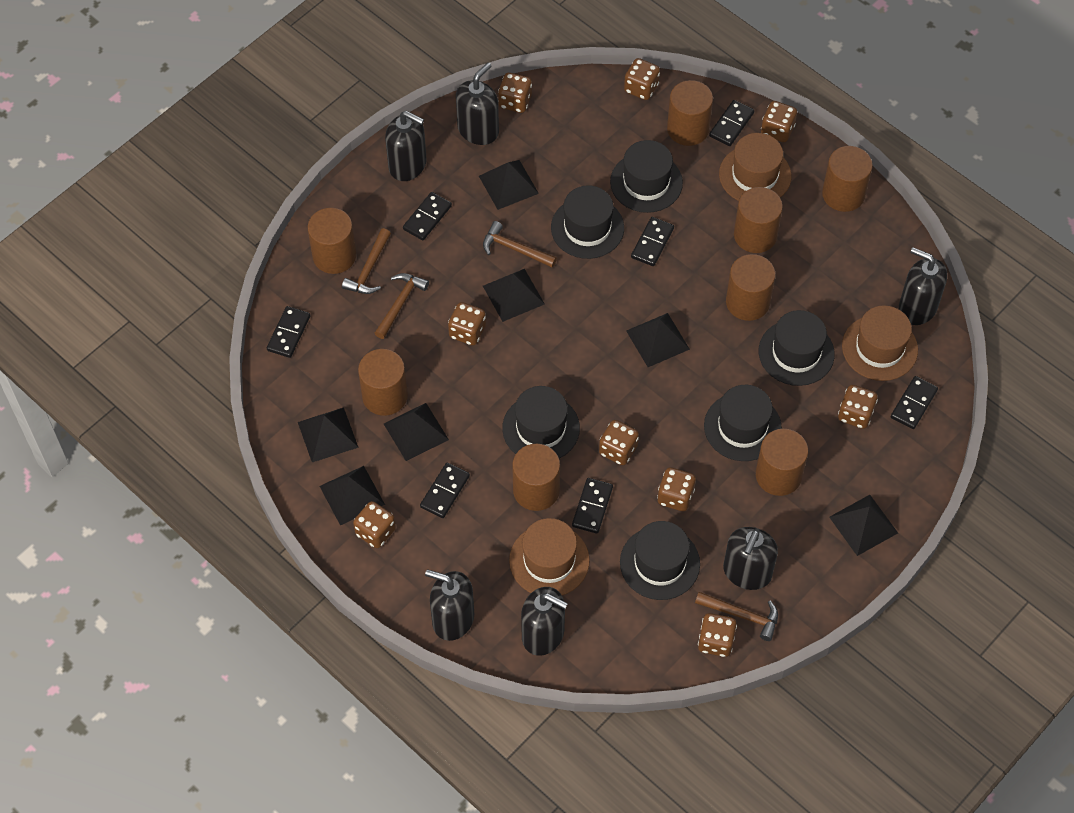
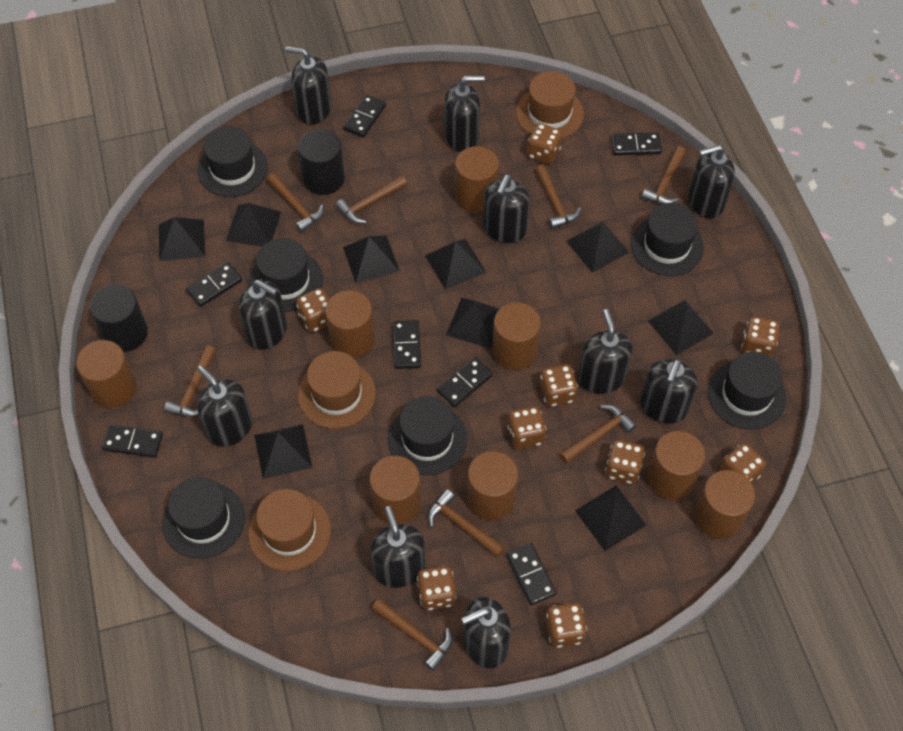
black cylinder: none = 0 -> [90,284,148,352] [298,129,345,195] = 2
black pyramid: [298,407,359,462] [320,466,385,526] [384,403,449,461] [479,160,539,210] [483,269,545,322] [626,313,690,367] [829,495,898,556] = 7 -> [159,217,205,261] [226,203,281,247] [254,424,312,479] [343,236,400,283] [425,239,486,290] [446,298,499,349] [566,221,629,273] [575,486,646,551] [648,300,714,355] = 9
black soap dispenser: [385,111,426,181] [425,569,474,641] [456,62,499,145] [521,587,568,656] [723,527,778,590] [899,247,947,325] = 6 -> [197,365,252,447] [239,280,287,350] [285,46,331,125] [371,506,425,588] [444,75,485,152] [461,597,511,668] [483,175,530,243] [578,309,633,394] [640,359,697,424] [688,145,735,218] = 10
brown hammer: [342,228,391,294] [374,273,429,339] [483,221,557,268] [695,592,778,641] = 4 -> [164,345,216,417] [267,173,324,232] [336,175,407,223] [372,599,452,671] [428,489,505,557] [535,165,581,229] [560,405,637,464] [641,146,685,204] = 8

